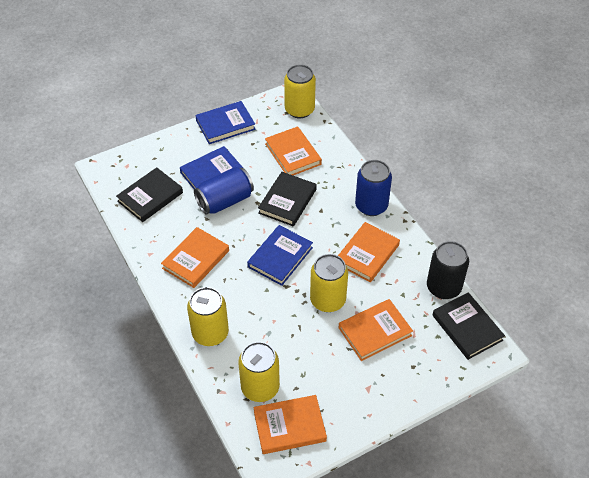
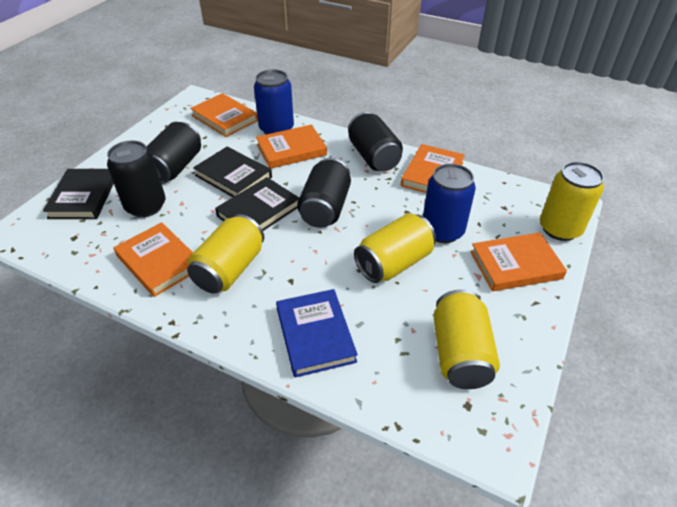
black can: [427,241,469,299] = 1 -> [107,140,166,217] [147,122,201,184] [297,158,351,228] [348,112,403,171] = 4
blue book: [180,146,243,189] [195,101,256,144] [247,225,313,286] = 3 -> [276,289,358,378] = 1

